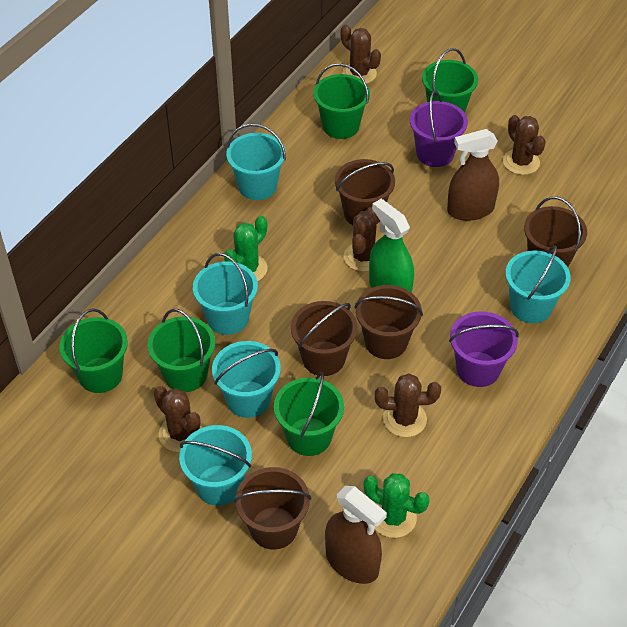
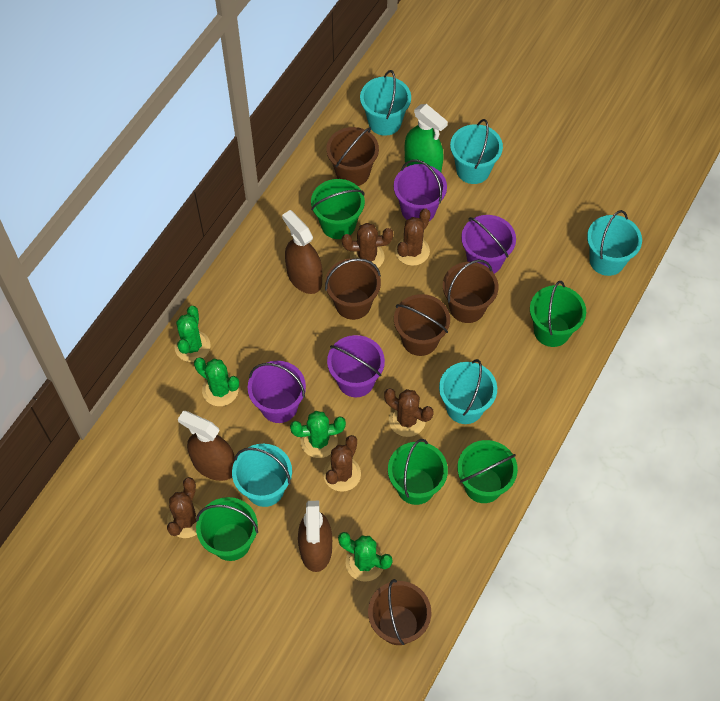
brown spray bottle: [325,486,387,584] [447,129,499,221] = 2 -> [178,411,235,481] [282,210,322,294] [298,501,332,572] = 3
green cactus: [224,216,268,281] [363,473,430,538] = 2 -> [175,306,210,362] [194,357,239,406] [290,411,346,458] [338,532,393,582] = 4
purple bucket: [410,90,468,167] [449,311,519,387] = 2 -> [248,361,306,423] [327,335,385,397] [393,159,447,221] [461,215,516,274] = 4

